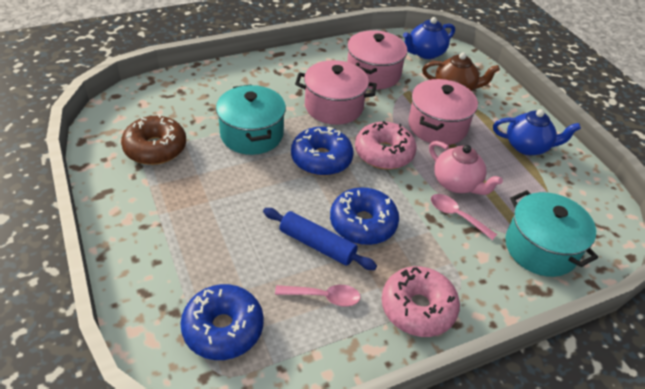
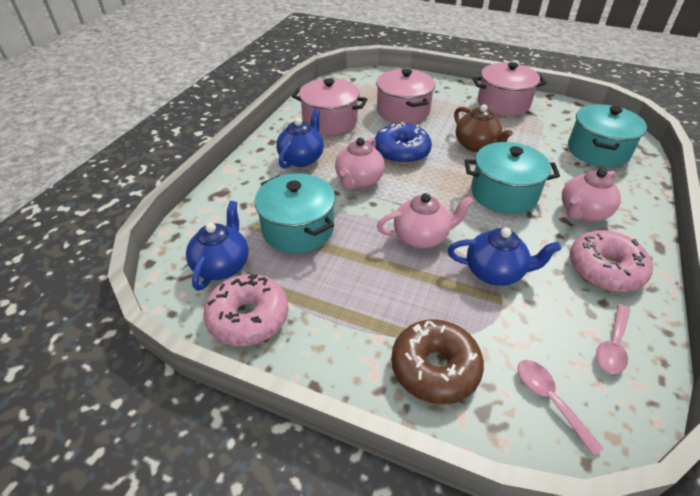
blue donut: [180,284,264,360] [291,127,353,176] [330,187,399,245] = 3 -> [374,122,432,165] = 1
blue rolling pin: [263,208,377,270] = 1 -> none = 0
blue teapot: [403,17,455,59] [493,109,581,155] = 2 -> [186,201,249,291] [276,109,324,169] [448,228,561,286] = 3
pink teapot: [429,141,503,195] = 1 -> [335,137,385,190] [377,193,474,248] [562,168,621,222] = 3
turquoise pot: [216,84,286,155] [505,190,598,277] = 2 -> [255,173,335,253] [465,142,560,214] [568,104,647,167] = 3

